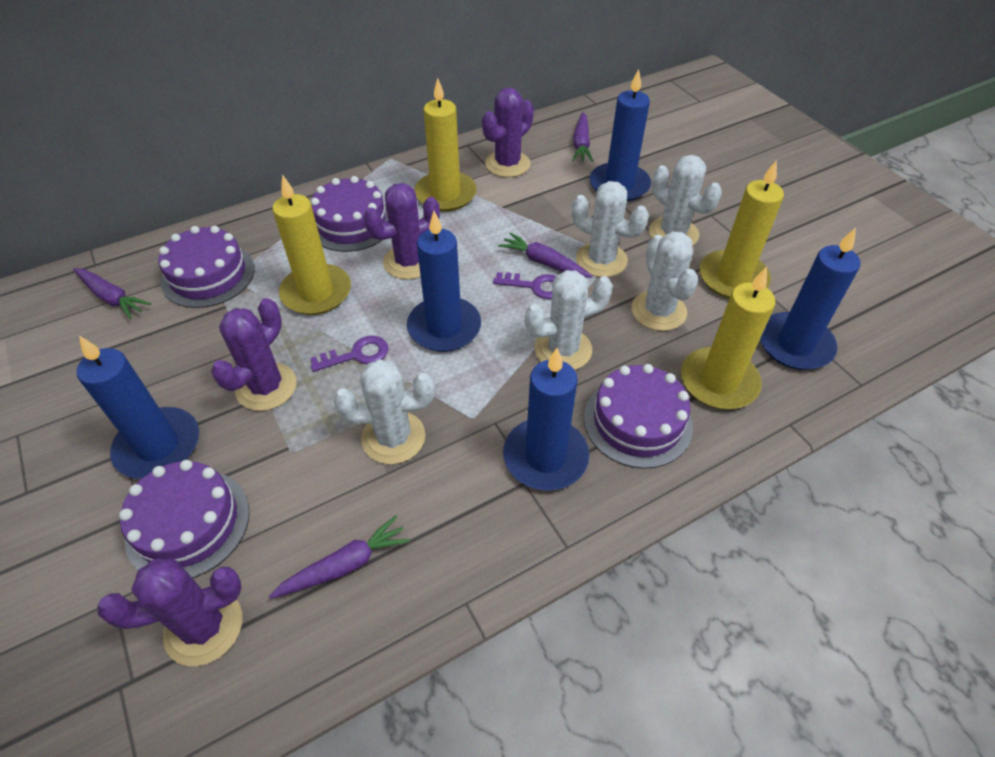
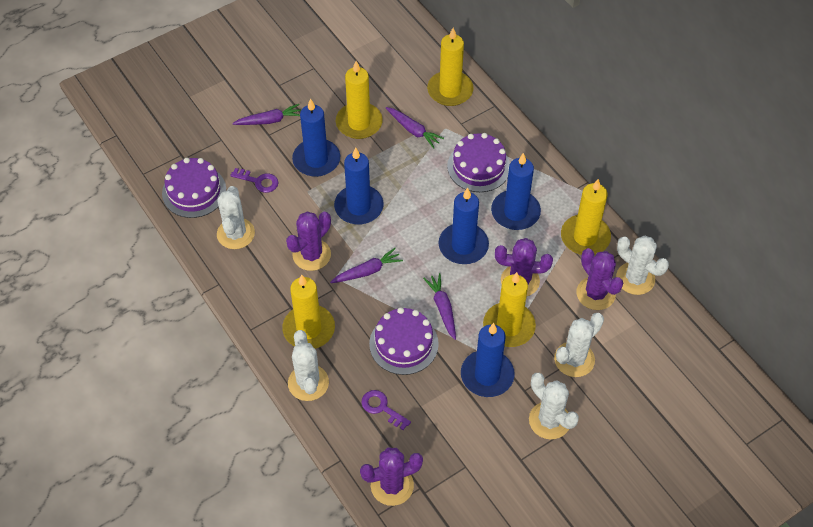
purple cake: [119,460,250,578] [158,226,255,308] [311,176,388,252] [584,364,693,469] = 4 -> [162,158,226,218] [369,307,439,375] [447,133,510,192] = 3
yellow candle: [272,174,351,315] [414,78,477,212] [681,266,776,409] [700,160,784,299] = 4 -> [282,274,335,349] [336,61,383,139] [427,28,474,106] [483,272,536,347] [561,179,611,255] = 5

